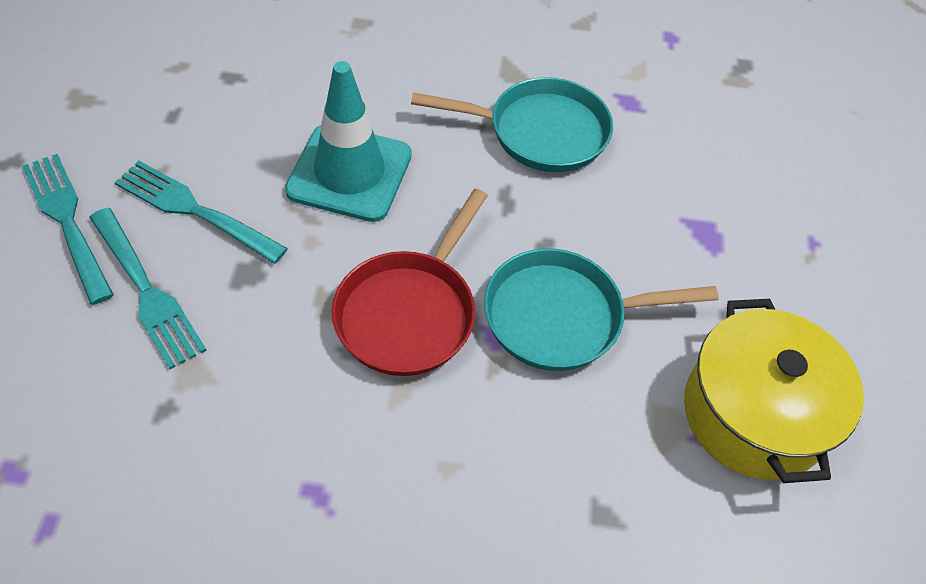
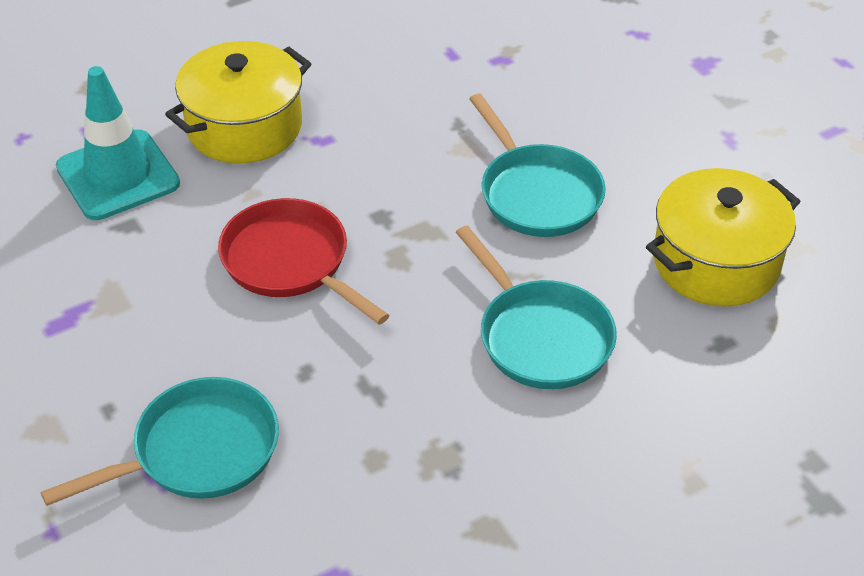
turquoise fork: [22,154,114,305] [89,208,207,369] [114,161,288,264] = 3 -> none = 0
turquoise pan: [411,77,613,172] [484,248,719,371] = 2 -> [41,377,279,506] [456,225,617,389] [469,94,606,237] = 3
yellow pot: [684,299,864,483] = 1 -> [165,41,311,164] [646,168,801,307] = 2

